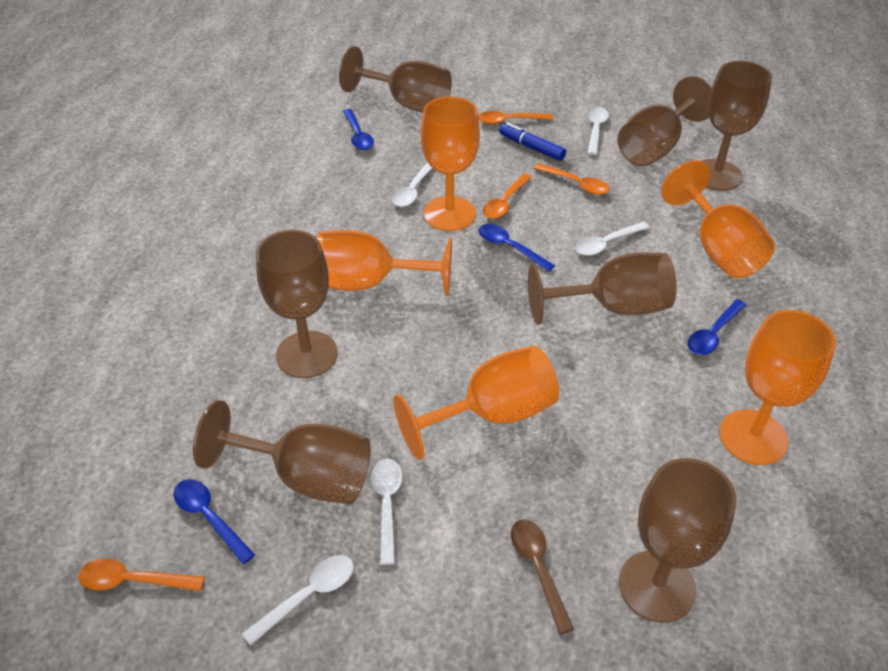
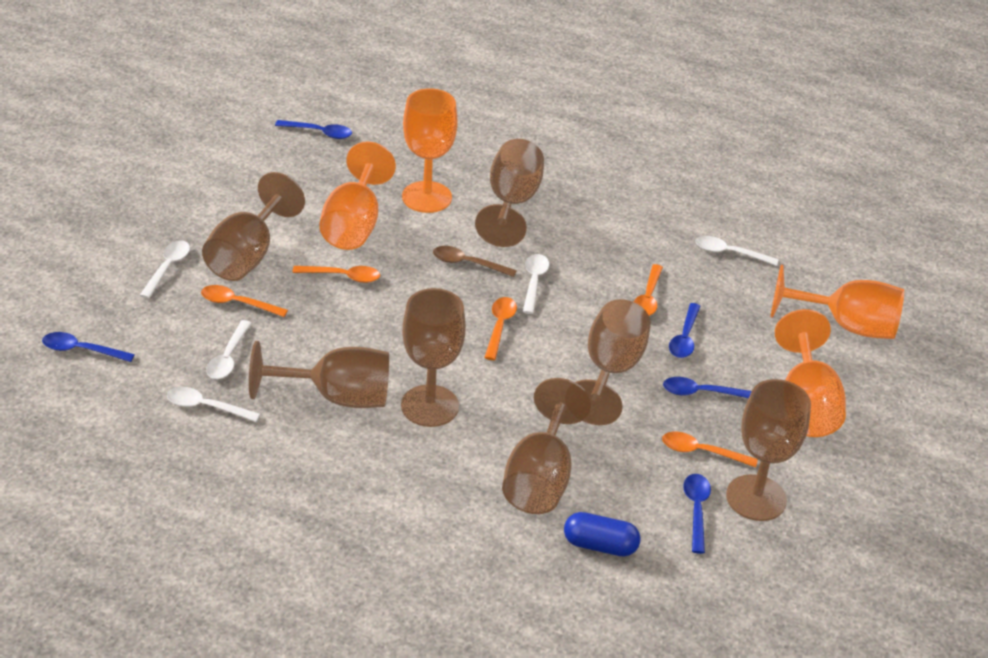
blue capsule: none = 0 -> [564,512,641,557] = 1
blue marker: [499,122,566,161] = 1 -> none = 0
blue spoon: [173,479,255,564] [343,109,374,150] [478,224,555,272] [688,299,746,355] = 4 -> [42,332,135,362] [275,120,352,139] [663,377,752,398] [669,303,701,358] [683,474,711,554] = 5
orange goblet: [317,230,452,296] [393,346,559,460] [421,97,480,231] [661,160,775,278] [719,310,836,465] = 5 -> [319,142,396,250] [402,88,458,213] [770,265,904,339] [775,309,846,437] = 4
orange spoon: [78,558,205,591] [478,111,553,124] [483,173,532,219] [533,163,610,195] = 4 -> [201,285,288,317] [292,266,380,283] [484,297,517,360] [634,264,663,316] [662,432,758,467] = 5

